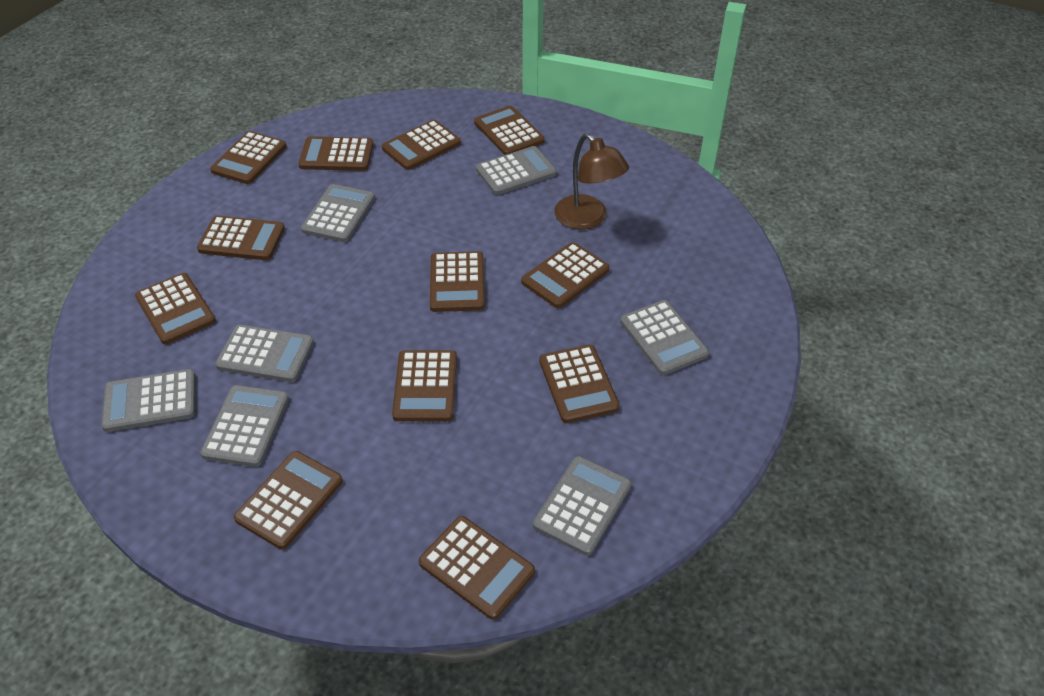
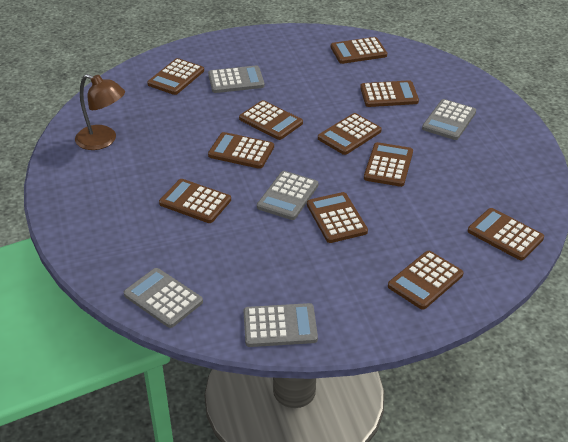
brown calculator: [135,273,216,344] [197,216,285,260] [210,131,287,184] [234,451,343,549] [298,136,374,171] [382,120,461,170] [392,350,457,421] [419,516,535,620] [430,251,485,312] [474,106,545,155] [521,242,610,308] [539,345,620,423] = 12 -> [147,58,204,95] [159,179,231,223] [208,132,274,169] [239,100,303,140] [307,192,368,243] [318,113,382,155] [331,37,387,64] [360,80,419,107] [364,142,413,187] [388,251,463,310] [468,208,544,260] = 11
grey calculator: [101,369,196,432] [200,385,289,467] [215,325,314,382] [301,184,375,242] [476,146,557,195] [533,456,631,556] [620,300,709,375] = 7 -> [124,268,203,328] [208,65,264,93] [243,303,318,347] [257,171,318,220] [422,99,476,140] = 5

